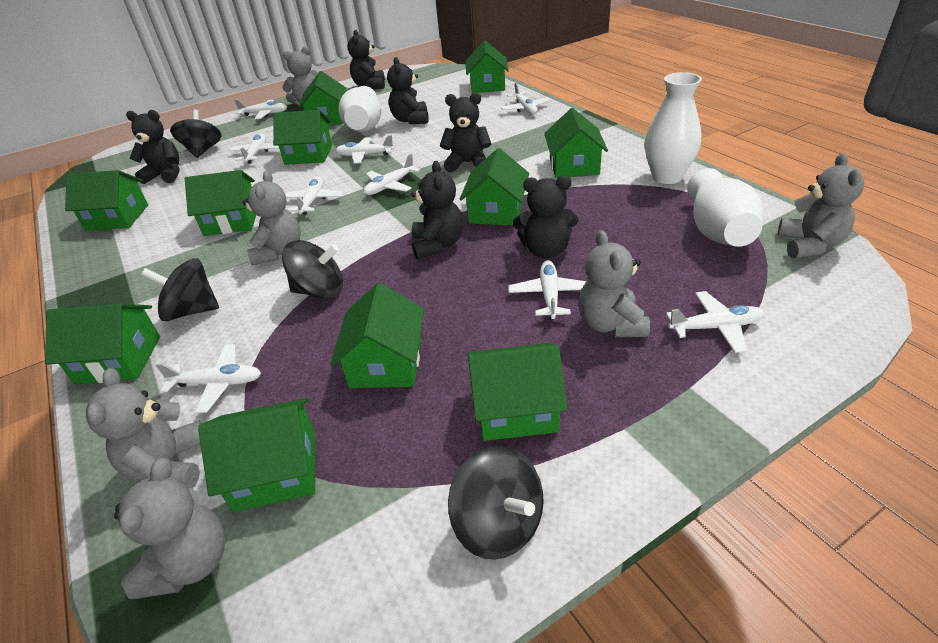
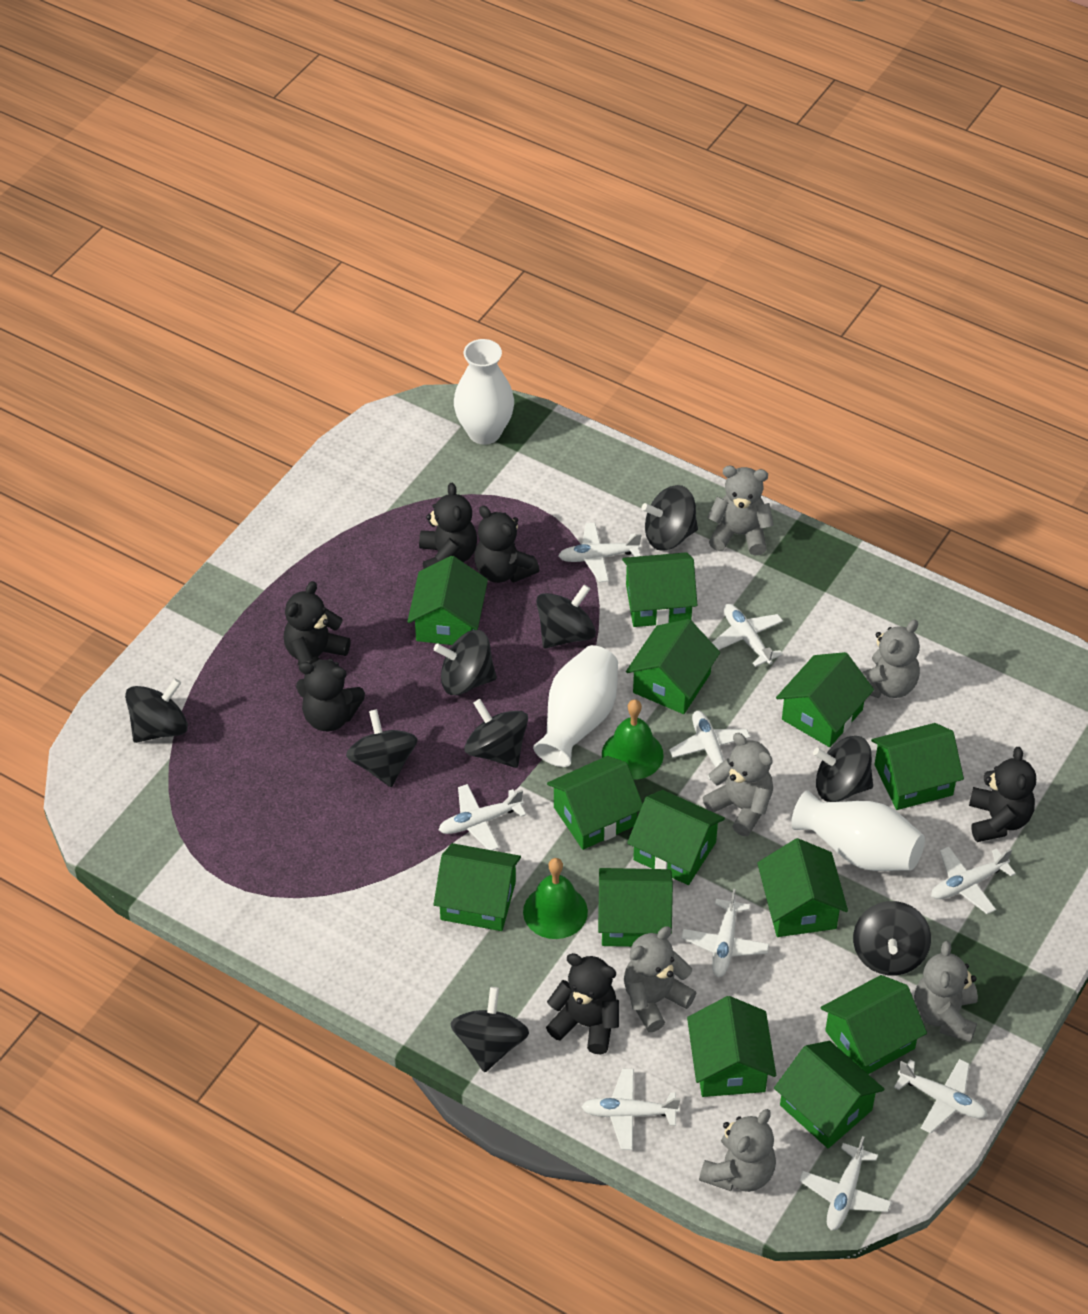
black spinning top: [141,258,219,321] [170,110,222,158] [282,240,343,299] [448,445,544,560] = 4 -> [125,678,188,743] [346,709,417,787] [434,630,497,695] [451,987,529,1072] [464,699,528,768] [536,584,596,648] [641,485,698,551] [813,736,873,802] [853,901,931,975] = 9
green bell: none = 0 -> [523,858,588,939] [602,699,664,780] = 2
green house: [45,304,160,384] [65,170,148,231] [185,170,256,236] [198,398,315,512] [273,110,332,165] [298,71,347,125] [330,283,424,388] [460,148,529,225] [465,41,509,93] [468,343,568,441] [544,108,608,178] = 11 -> [407,556,488,645] [434,843,521,931] [547,756,643,850] [598,868,673,947] [622,552,697,627] [626,619,720,714] [627,790,725,885] [687,996,776,1097] [757,838,848,937] [774,1041,884,1148] [776,652,874,747] [820,975,927,1074] [871,723,964,810] = 13

